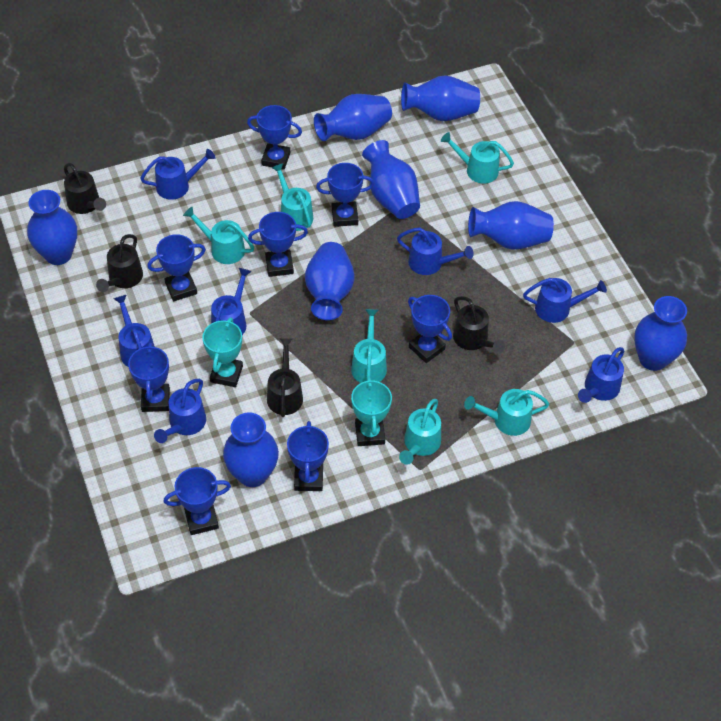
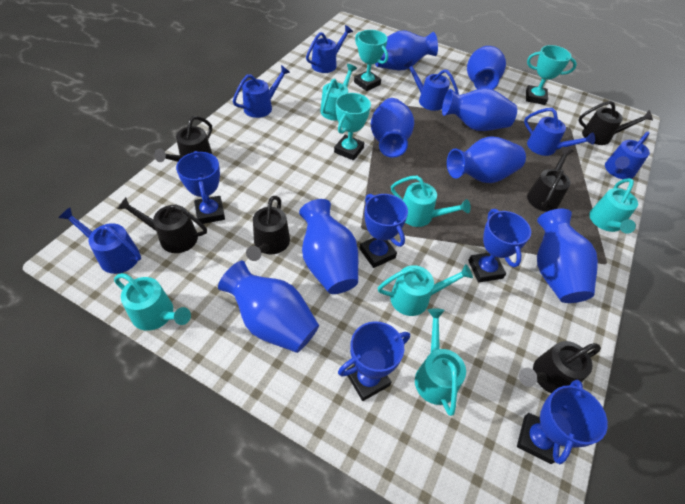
black watering can: [64,163,106,214] [96,234,143,292] [267,338,303,417] [453,296,505,354] = 4 -> [117,197,207,253] [154,116,213,162] [246,196,290,261] [519,341,601,393] [527,147,574,212] [578,101,653,145] = 6
blue trophy: [128,343,170,412] [147,234,206,302] [163,467,231,535] [247,105,302,170] [248,212,308,277] [287,421,329,491] [316,163,374,227] [408,295,452,363] = 8 -> [176,151,225,224] [338,321,410,401] [359,194,408,268] [468,209,531,282] [517,380,608,464] = 5
blue watering can: [114,295,155,367] [140,149,216,200] [154,379,206,443] [211,268,252,335] [397,228,474,275] [523,278,607,323] [578,347,624,403] = 7 -> [58,207,141,274] [233,65,290,118] [306,25,353,73] [404,59,459,111] [524,108,595,156] [605,132,650,179] = 6
turquoise trophy: [202,318,243,387] [351,376,392,446] = 2 -> [334,93,371,161] [354,30,388,91] [526,45,577,105] = 3

